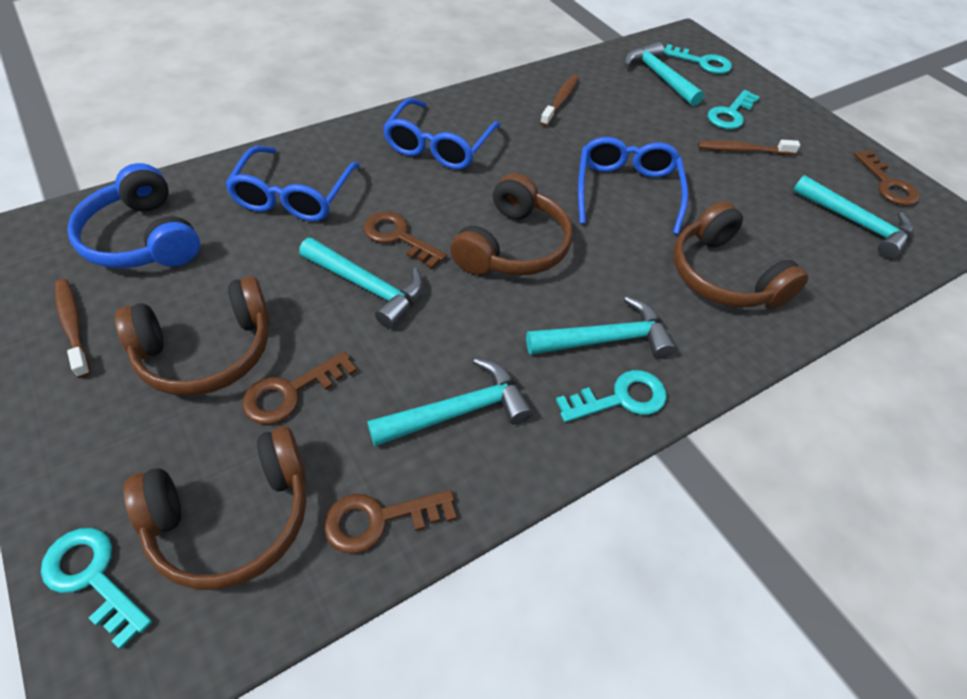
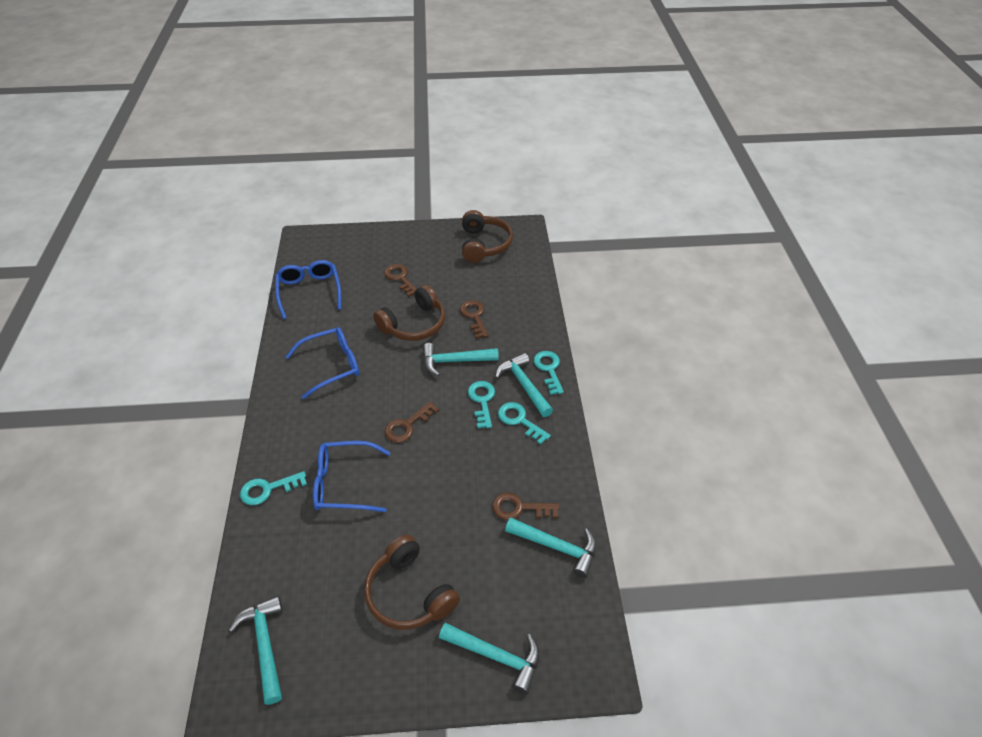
blue headphones: [67,163,200,268] = 1 -> none = 0
brown headphones: [115,276,270,396] [123,426,306,590] [450,173,573,276] [673,201,809,308] = 4 -> [364,534,460,630] [373,285,445,341] [462,210,513,263] = 3
brown toothbrush: [55,279,91,378] [540,75,579,127] [698,140,800,155] = 3 -> none = 0

